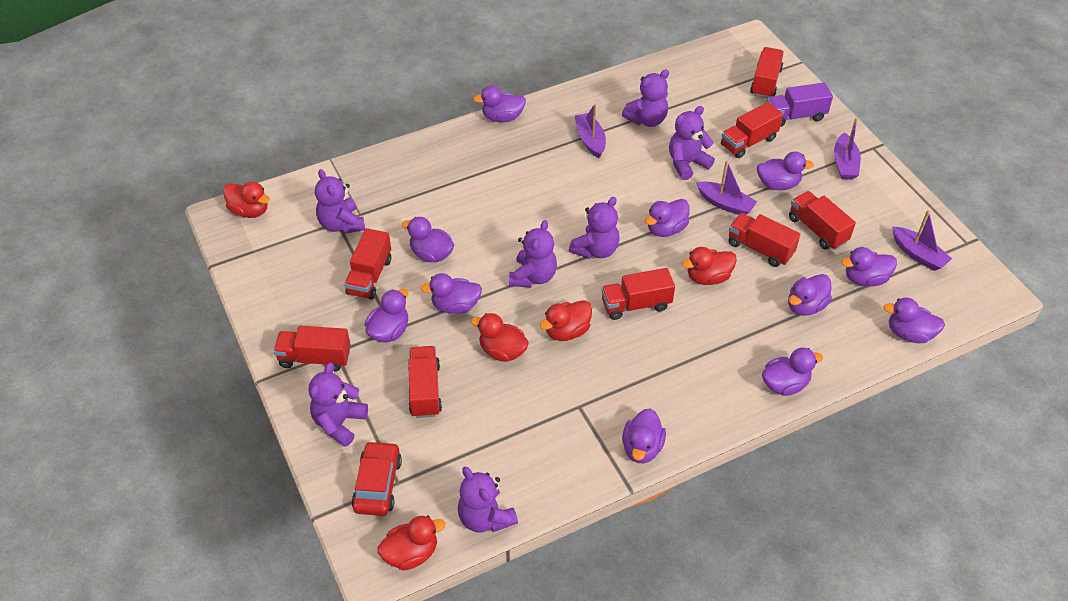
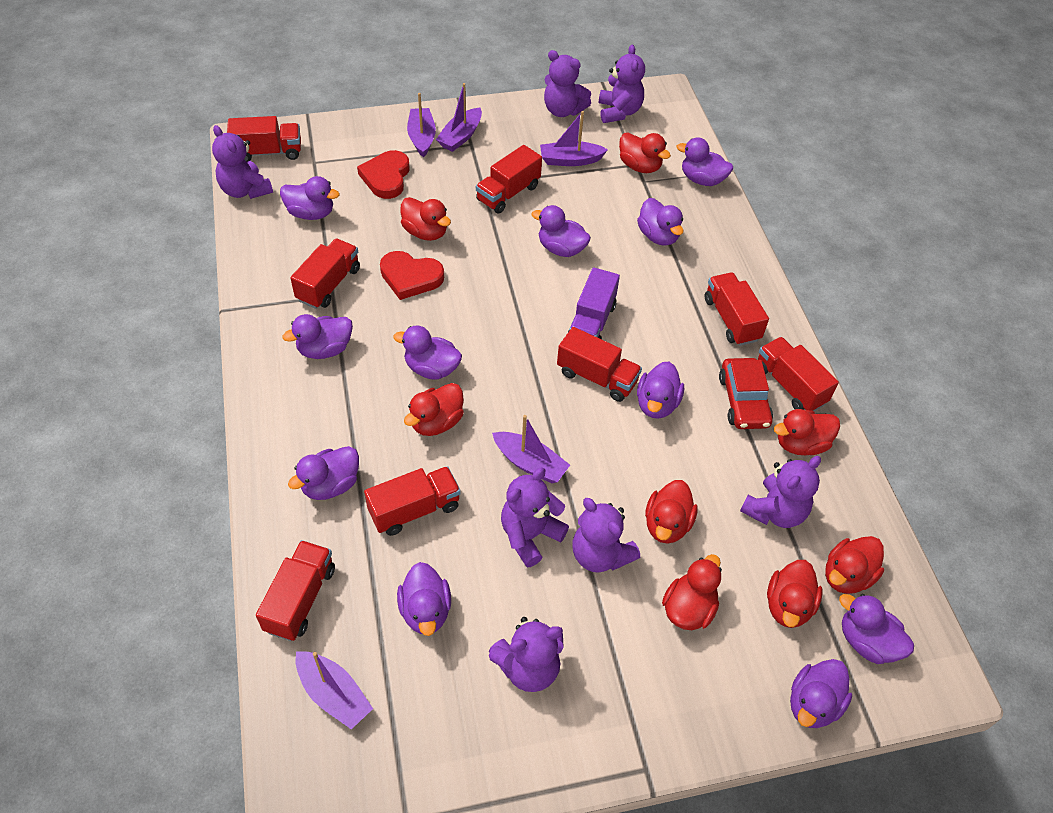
purple boat: [575,104,606,158] [696,160,757,215] [834,118,861,180] [892,210,952,271] = 4 -> [296,651,373,730] [407,93,436,158] [436,83,482,152] [492,415,570,483] [540,111,608,166] = 5
red duck: [223,182,270,218] [378,516,446,571] [471,313,529,362] [540,300,592,341] [682,247,737,285] = 5 -> [400,197,451,241] [404,383,464,436] [619,133,671,173] [645,480,698,544] [662,554,722,630] [767,560,823,628] [774,409,840,455] [825,536,884,594] = 8
red heart: none = 0 -> [357,150,410,199] [380,251,444,300] = 2

